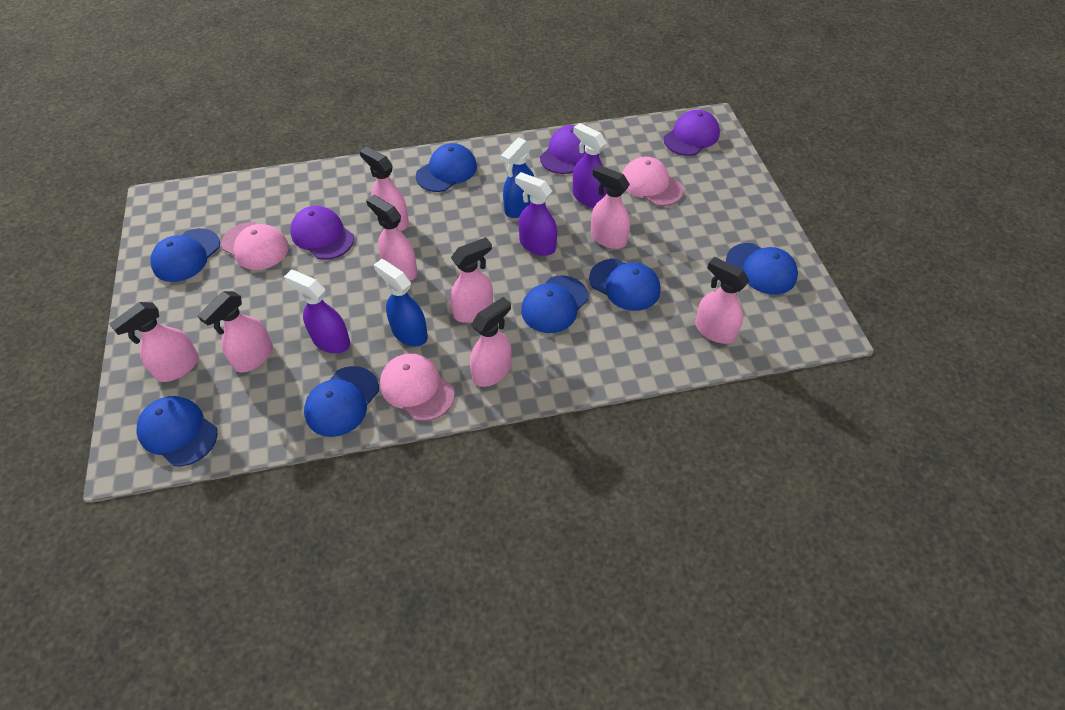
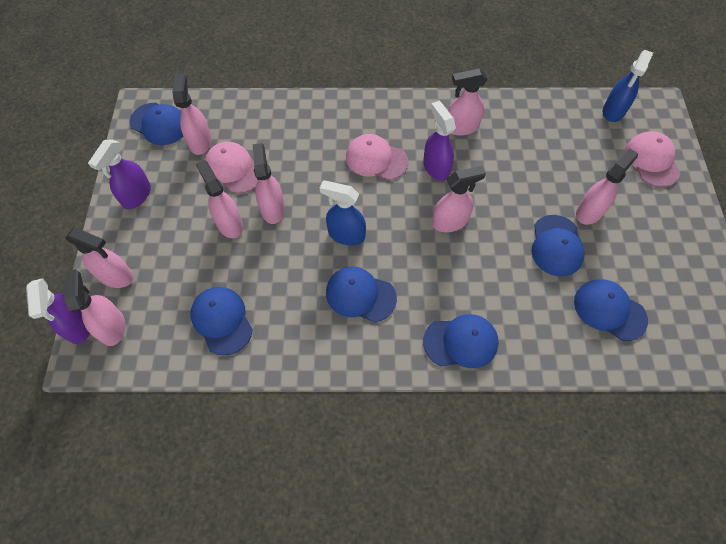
blue cap: [137,396,218,466] [150,228,220,282] [304,366,379,437] [416,143,477,192] [521,276,588,333] [589,259,661,311] [726,243,798,295] = 7 -> [129,103,183,145] [190,287,253,356] [326,267,397,322] [423,314,499,368] [531,215,585,277] [574,279,648,341] = 6
purple cap: [290,206,354,260] [540,125,586,174] [664,110,720,156] = 3 -> none = 0

